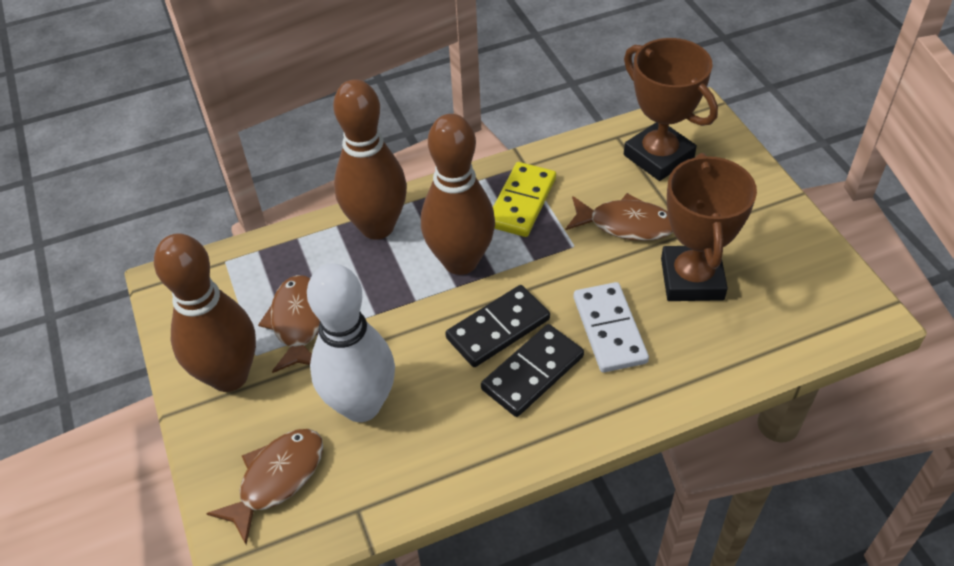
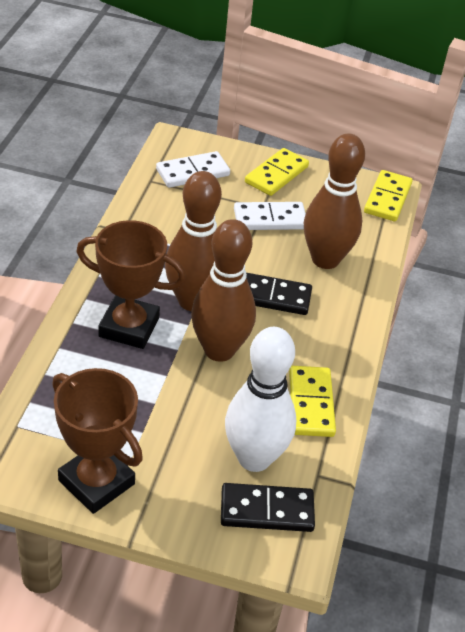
brown fish: [206,429,323,545] [258,275,320,373] [566,193,673,241] = 3 -> none = 0
white domino: [574,282,649,373] = 1 -> [156,151,230,188] [234,202,306,230] = 2
yellow domino: [493,162,556,237] = 1 -> [245,148,309,196] [289,366,336,437] [364,170,413,221] = 3

